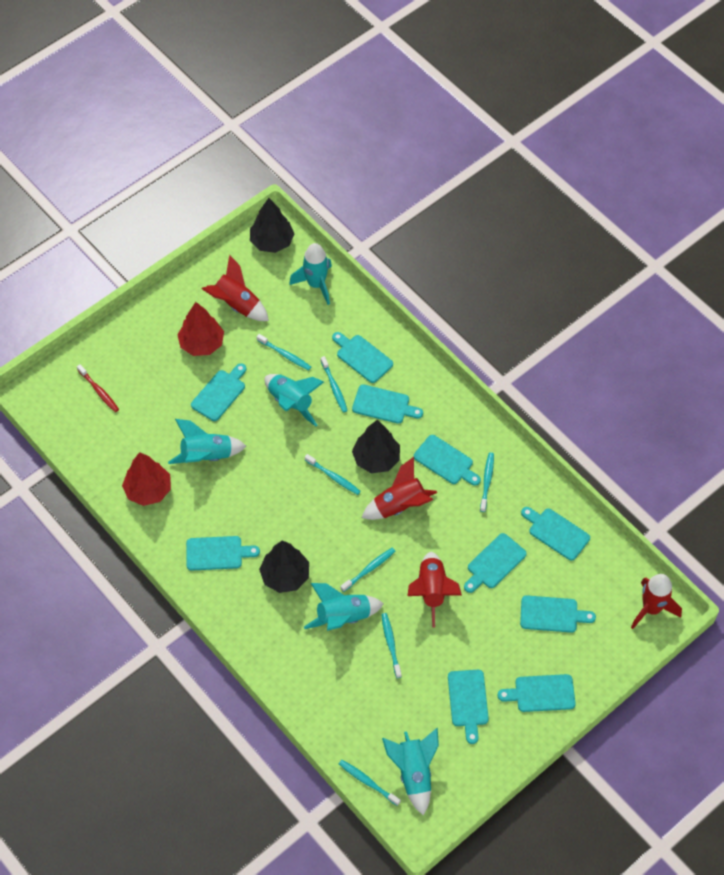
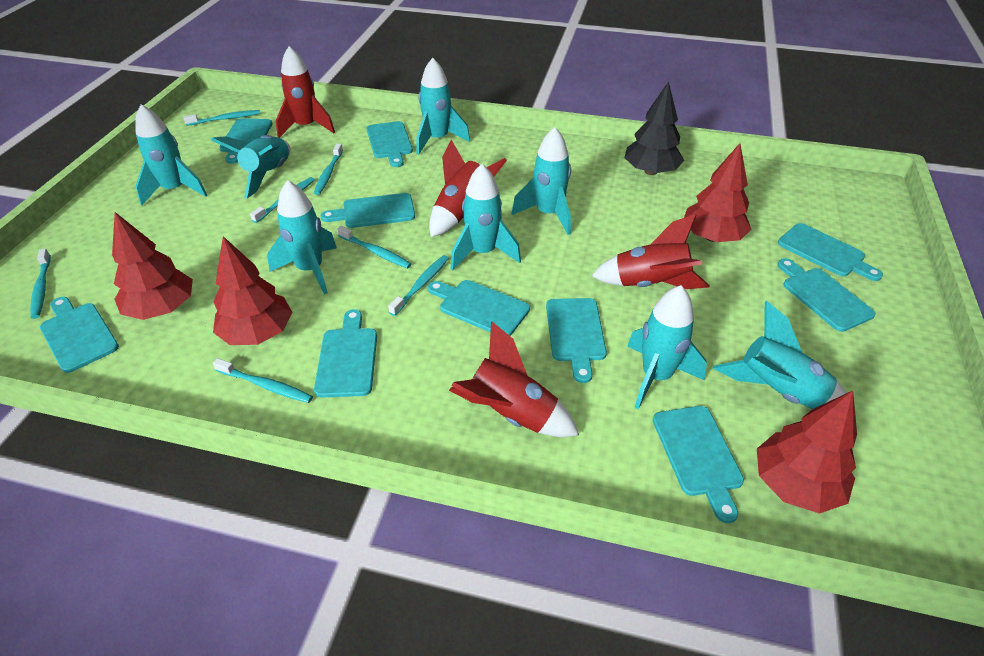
black tree: [250,198,294,253] [259,540,309,593] [352,420,400,473] = 3 -> [624,81,684,175] = 1
red toothbrush: [77,364,119,412] = 1 -> none = 0
red tree: [122,452,171,506] [177,302,224,356] = 2 -> [112,212,193,320] [213,236,293,345] [684,143,752,242] [757,391,857,514] = 4
turquoise rocket: [168,419,246,464] [265,374,324,427] [289,243,332,305] [304,583,384,631] [382,728,439,815] = 5 -> [135,104,207,205] [211,135,290,198] [267,180,337,294] [417,58,470,155] [451,164,521,270] [511,127,571,235] [627,285,707,410] [713,301,847,409] = 8

